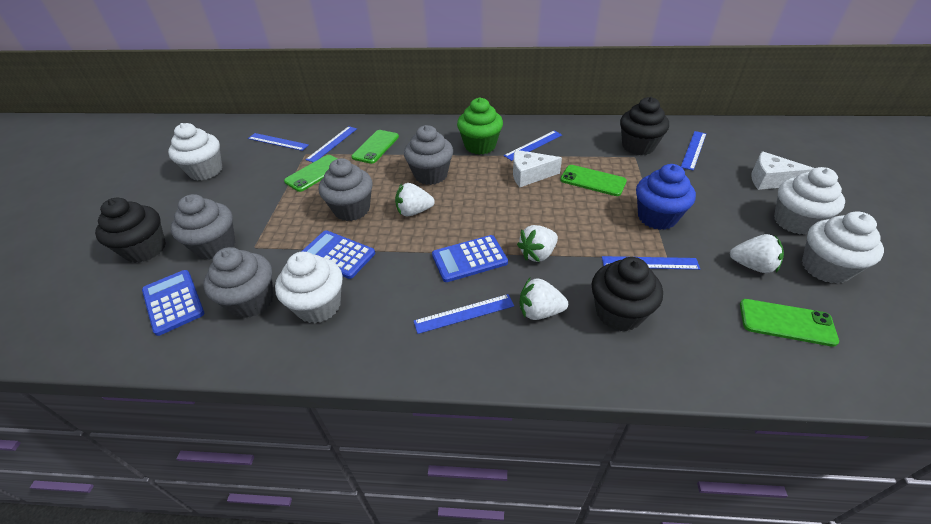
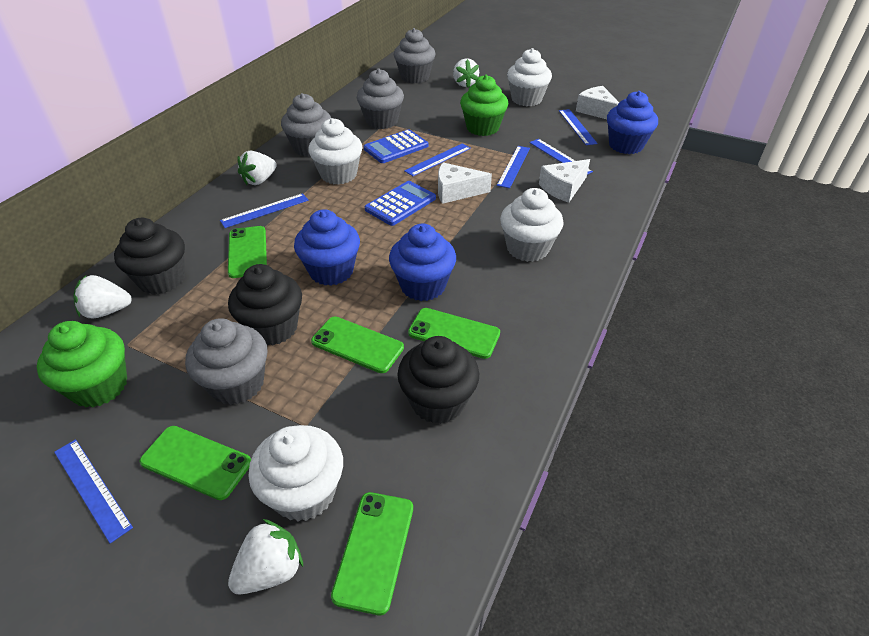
blue calculator: [142,270,204,336] [301,230,375,279] [432,235,508,282] = 3 -> [364,129,428,163] [365,181,436,226] = 2
blue cupcake: [636,164,696,230] = 1 -> [294,209,360,286] [389,224,456,301] [607,91,658,154] = 3
green cupcake: [457,97,503,155] = 1 -> [37,321,127,407] [460,75,508,136] = 2
green phone: [284,155,337,192] [352,130,399,164] [560,165,627,196] [740,299,839,347] = 4 -> [139,426,251,500] [228,226,267,278] [311,316,404,373] [331,492,413,615] [408,308,500,359] = 5
white cheese: [513,150,562,187] [751,151,814,190] = 2 -> [438,162,492,204] [539,159,590,203] [576,86,619,119] = 3

